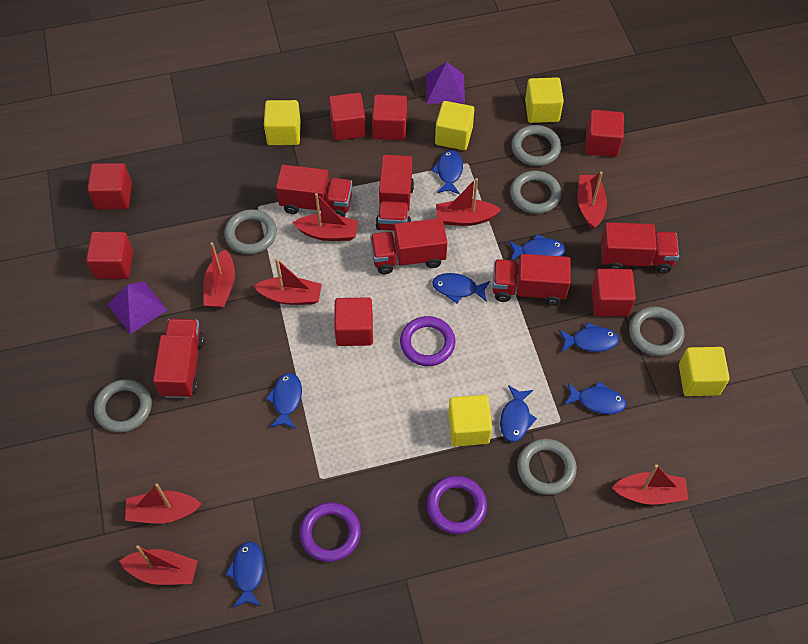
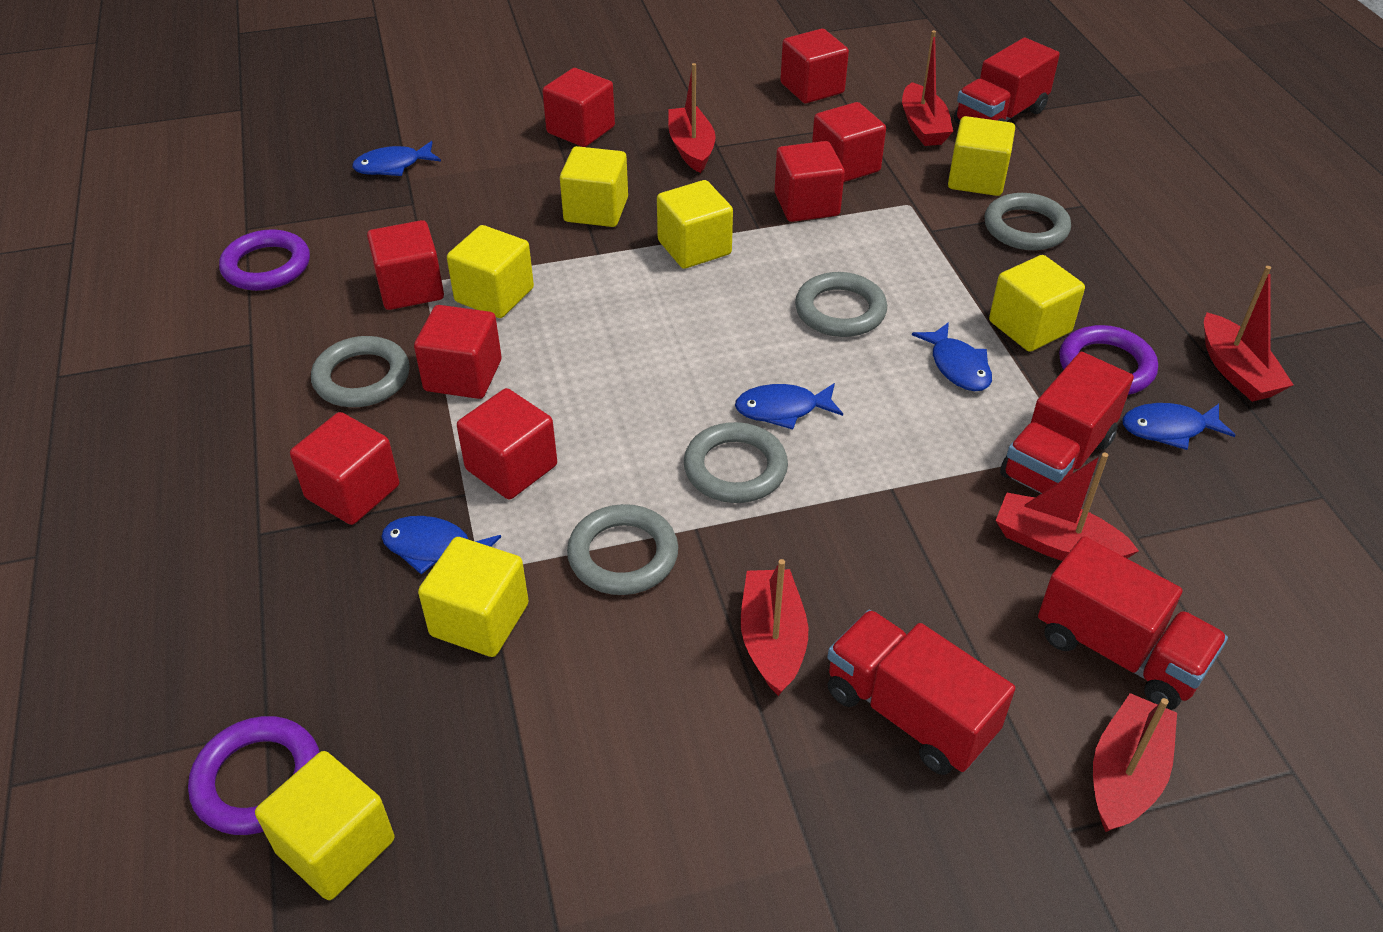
blue fish: [225,541,264,607] [266,373,302,429] [431,150,463,194] [432,273,490,303] [500,385,537,442] [509,234,565,260] [559,322,619,352] [564,381,626,414] = 8 -> [352,141,441,176] [381,516,501,574] [735,383,843,430] [912,322,992,391] [1122,403,1236,450] = 5
grey ring: [94,379,152,433] [224,209,277,254] [510,170,561,214] [511,125,561,166] [517,439,577,495] [629,306,685,356] = 6 -> [311,336,410,407] [567,504,678,595] [684,422,788,503] [795,272,887,337] [984,193,1071,250] = 5
purple pyramid: [108,281,167,334] [426,62,465,104] = 2 -> none = 0
red boat: [119,545,198,585] [125,483,202,524] [203,242,235,308] [253,258,322,305] [292,193,358,241] [436,178,501,226] [578,172,607,230] [612,464,688,505] = 8 -> [668,63,716,173] [741,559,808,696] [902,30,953,146] [996,453,1139,561] [1093,693,1177,832] [1204,266,1294,402] = 6
red cube: [86,232,133,279] [87,163,132,209] [329,93,366,140] [334,297,373,346] [372,94,407,140] [585,110,624,157] [592,269,636,317] = 7 -> [290,412,399,525] [367,220,444,310] [414,305,502,399] [457,388,557,499] [543,68,615,147] [775,141,845,222] [780,29,849,103] [812,102,886,182] = 8
red truck: [153,319,205,398] [276,165,352,217] [370,218,447,274] [376,155,414,231] [493,254,571,306] [601,222,679,274] = 6 -> [828,610,1015,775] [954,38,1060,124] [1000,352,1134,494] [1038,536,1228,710] = 4
yellow cube: [264,100,301,145] [435,101,474,150] [448,395,492,447] [525,77,564,123] [679,347,730,396] = 5 -> [255,751,394,900] [418,537,529,657] [447,225,534,318] [560,146,628,227] [657,180,733,269] [948,116,1015,196] [989,255,1085,352] = 7

